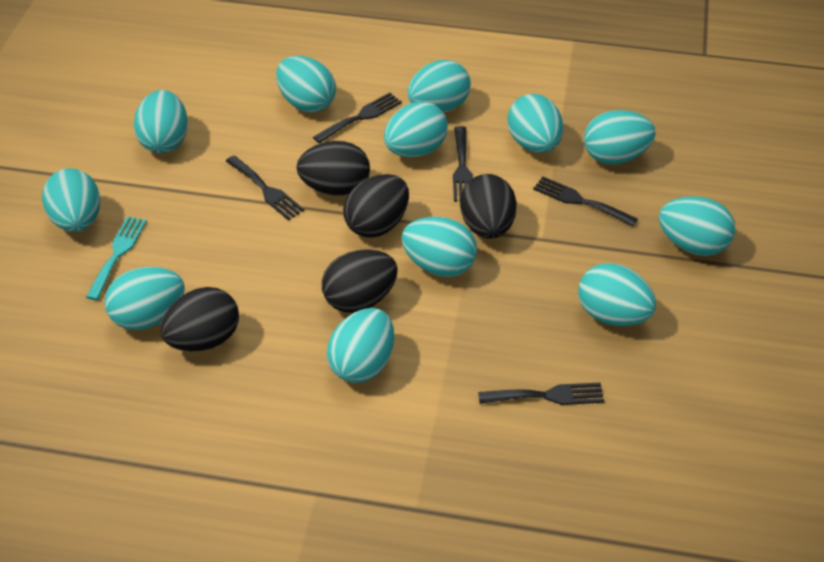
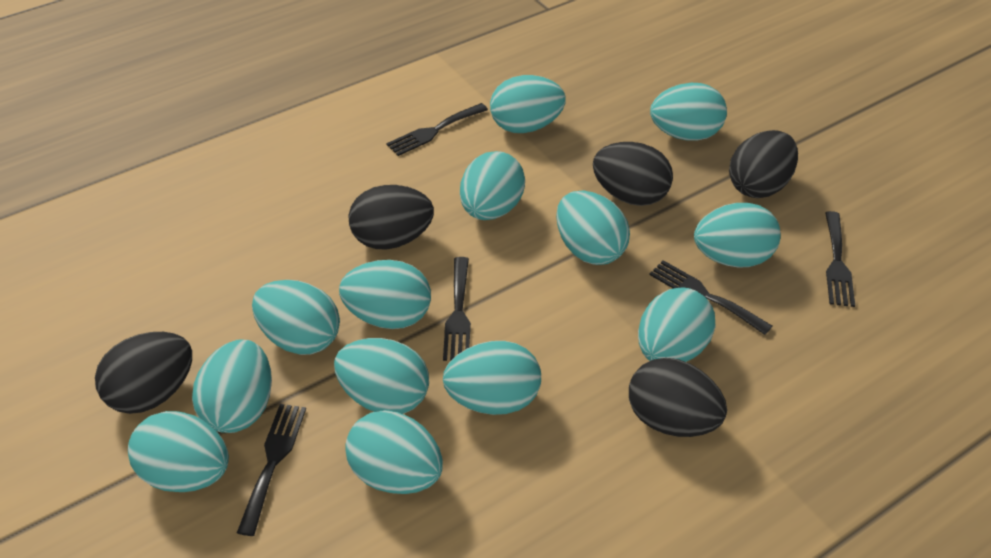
turquoise egg: [42,168,101,232] [105,267,185,330] [134,90,188,153] [276,56,336,113] [327,308,394,383] [384,101,448,157] [401,217,477,277] [407,60,471,112] [507,94,563,153] [578,263,656,326] [584,110,655,164] [659,196,736,256] = 12 -> [128,411,229,492] [192,339,272,433] [252,280,340,355] [334,338,429,414] [339,260,431,329] [345,410,443,494] [443,341,541,415] [460,151,525,220] [490,75,566,133] [556,191,630,265] [638,287,716,362] [650,83,727,141] [694,203,781,268] = 13
turquoise fork: [86,216,147,300] = 1 -> none = 0

